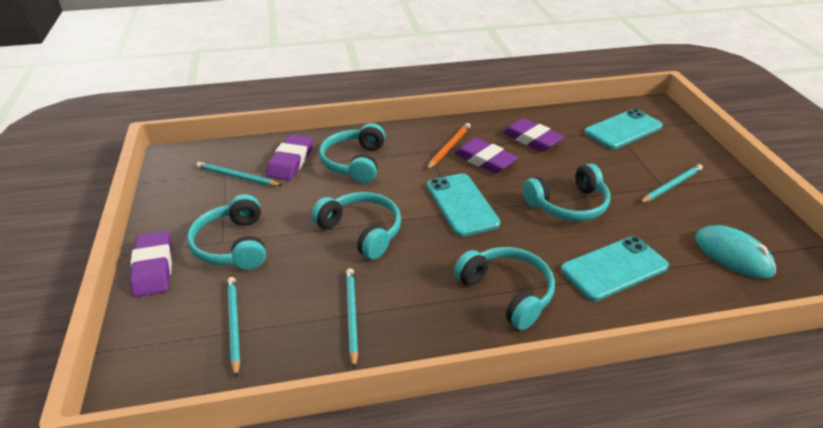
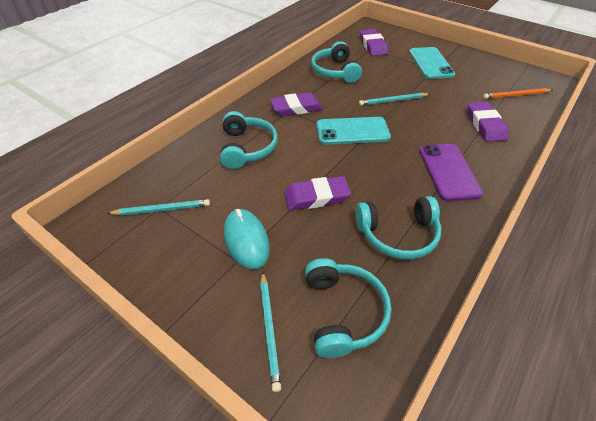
purple phone: none = 0 -> [419,144,483,201] = 1
turquoise headphones: [187,194,266,270] [311,192,401,260] [319,123,386,183] [454,247,555,330] [523,163,610,221] = 5 -> [220,111,278,169] [305,258,391,358] [311,41,362,83] [356,196,442,259] = 4
turquoise pencil: [196,162,282,186] [227,277,240,378] [346,268,358,369] [640,164,703,203] = 4 -> [107,199,210,215] [260,271,281,392] [359,93,430,106] = 3
turquoise phone: [427,173,501,237] [561,236,669,301] [584,109,663,149] = 3 -> [316,117,391,145] [409,47,455,79] = 2

